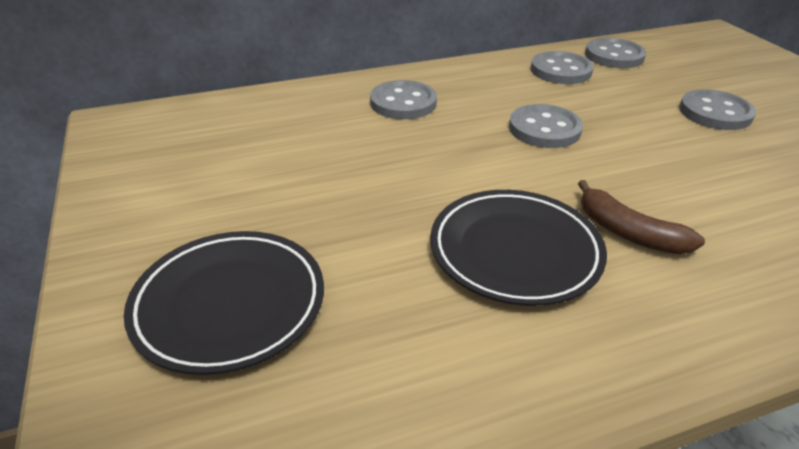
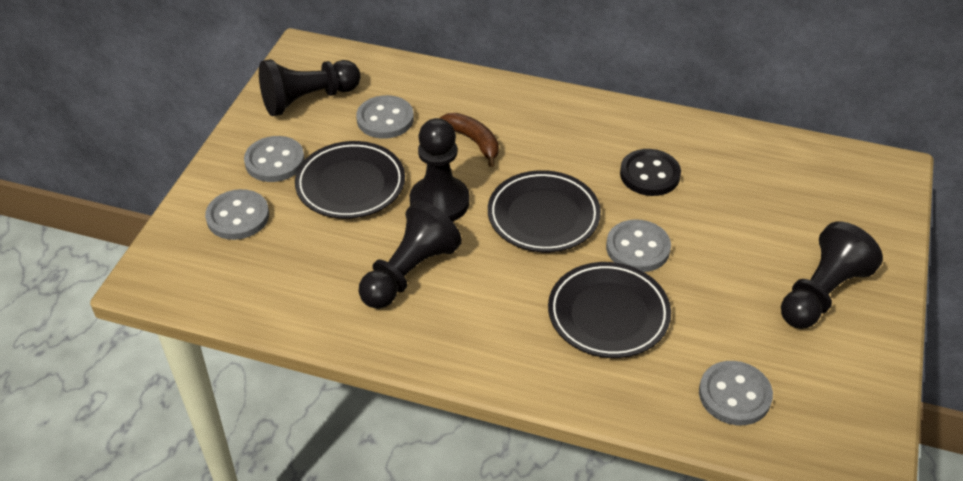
black button: none = 0 -> [620,149,681,196] = 1
black pawn: none = 0 -> [259,59,361,116] [359,201,462,309] [410,118,470,222] [781,222,883,329] = 4
black plate: [124,231,324,375] [430,190,607,306] = 2 -> [295,141,405,219] [488,170,601,252] [548,262,671,358] = 3

